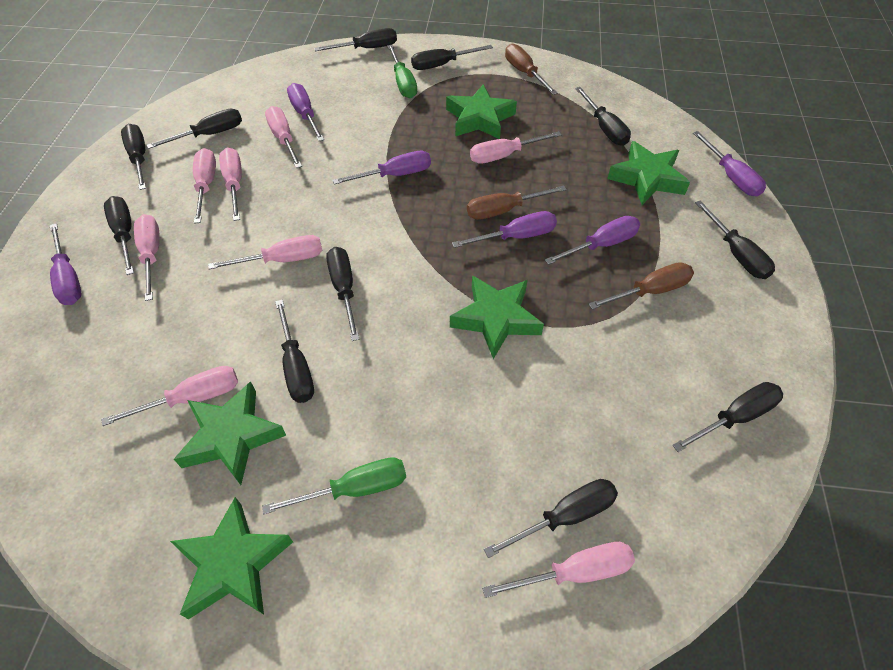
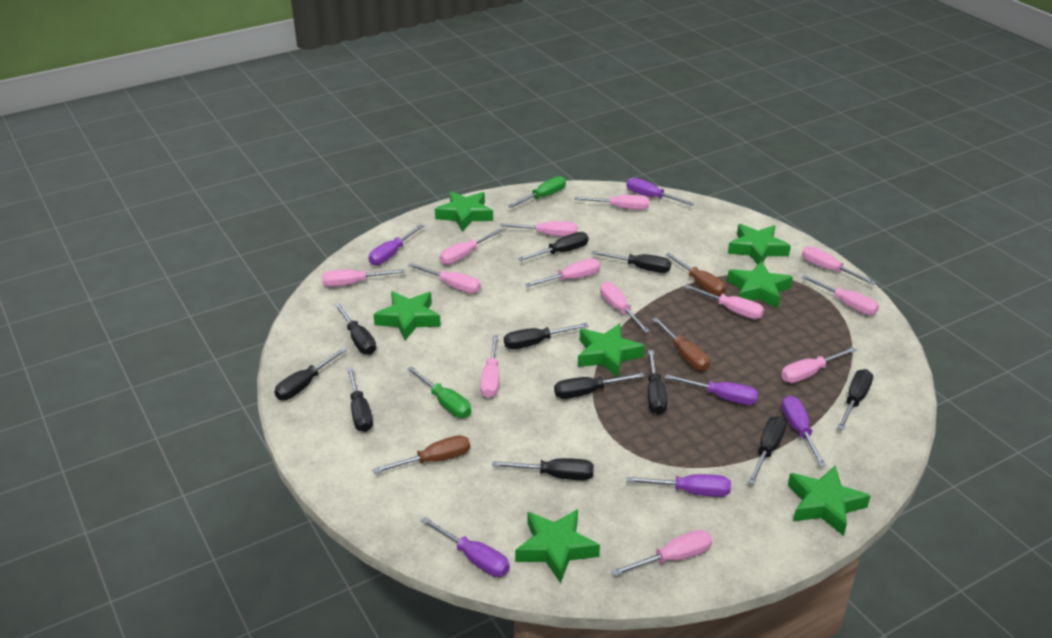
green star: [170,497,293,619] [174,381,286,485] [446,84,517,139] [450,275,544,359] [607,141,690,205] = 5 -> [373,291,441,340] [435,191,493,231] [515,509,600,584] [578,323,645,377] [727,261,793,308] [728,224,791,264] [788,466,871,536] = 7
pink screwdriver: [101,366,238,426] [134,214,160,301] [193,148,216,224] [208,235,322,269] [219,148,242,221] [265,106,302,168] [470,131,561,164] [482,542,635,598] = 8 -> [322,269,405,287] [408,263,481,294] [439,229,503,265] [480,335,499,398] [500,221,577,237] [525,259,600,287] [574,195,649,210] [600,282,650,333] [611,530,712,576] [684,285,764,319] [781,347,856,383] [802,246,876,285] [802,275,879,315] = 13

